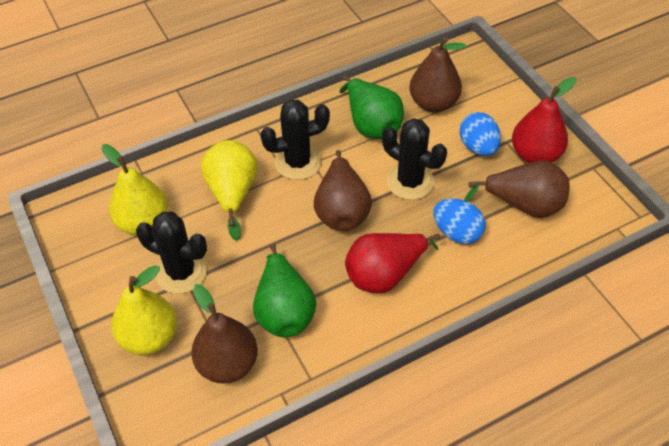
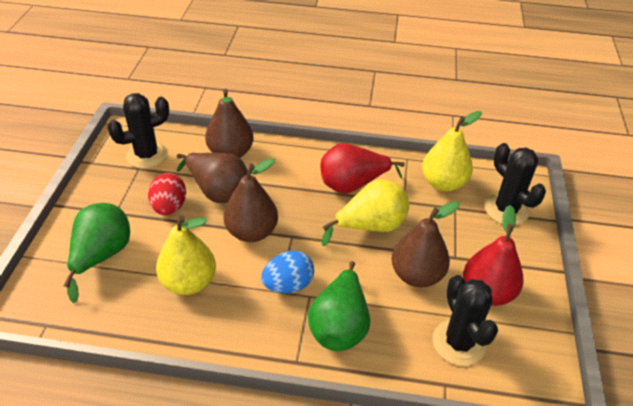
blue egg: [434,199,486,244] [460,112,501,156] = 2 -> [261,251,314,293] = 1
red egg: none = 0 -> [148,173,186,215] = 1

